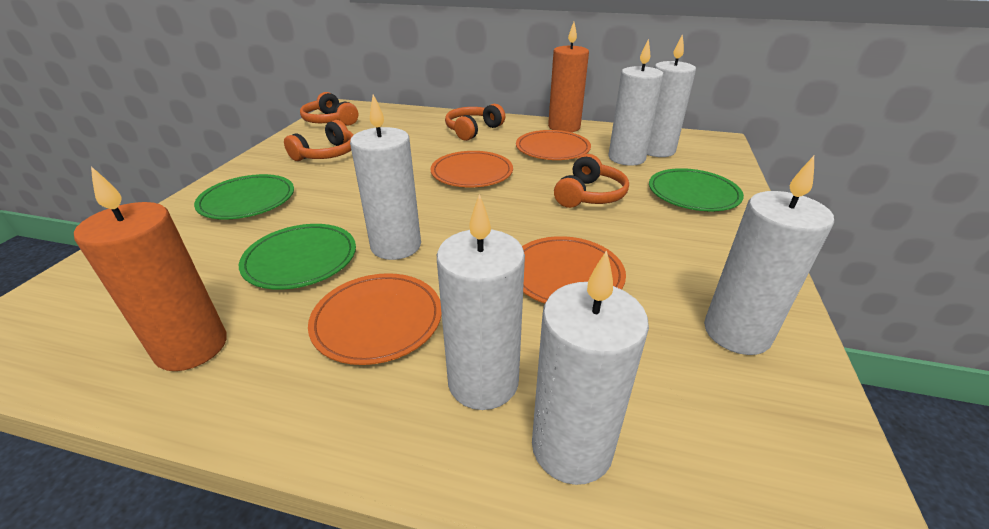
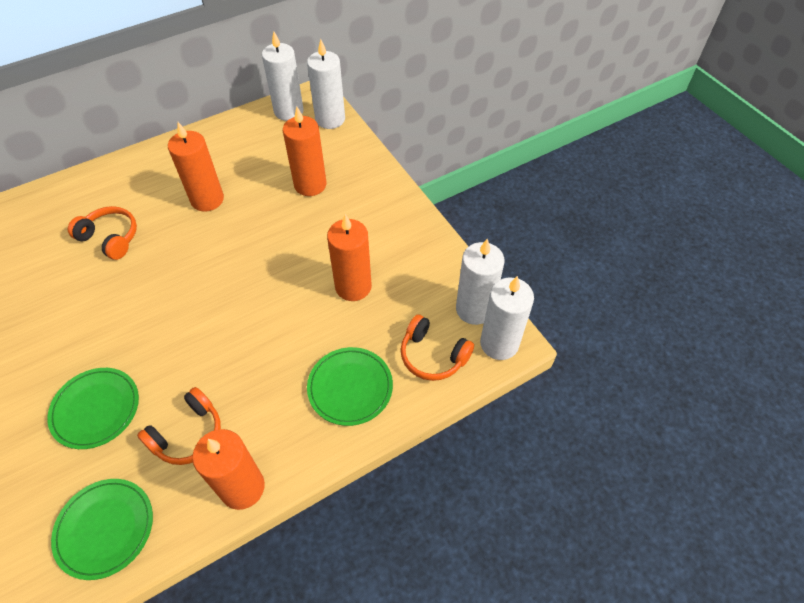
orange candle: [74,166,227,371] [548,22,589,132] = 2 -> [168,122,224,212] [192,429,265,510] [283,107,326,196] [327,214,372,301] = 4
orange headphones: [284,120,353,161] [300,92,358,126] [445,104,505,141] [554,154,629,208] = 4 -> [68,206,137,260] [137,387,221,465] [401,315,474,381] = 3
orange plate: [308,273,442,365] [430,151,513,188] [516,130,591,160] [522,236,626,303] = 4 -> none = 0
white candle: [350,94,421,260] [437,194,525,410] [532,250,649,485] [608,39,664,166] [647,34,696,157] [704,156,834,355] = 6 -> [262,32,304,121] [307,39,345,129] [456,239,505,325] [480,276,534,360] = 4

